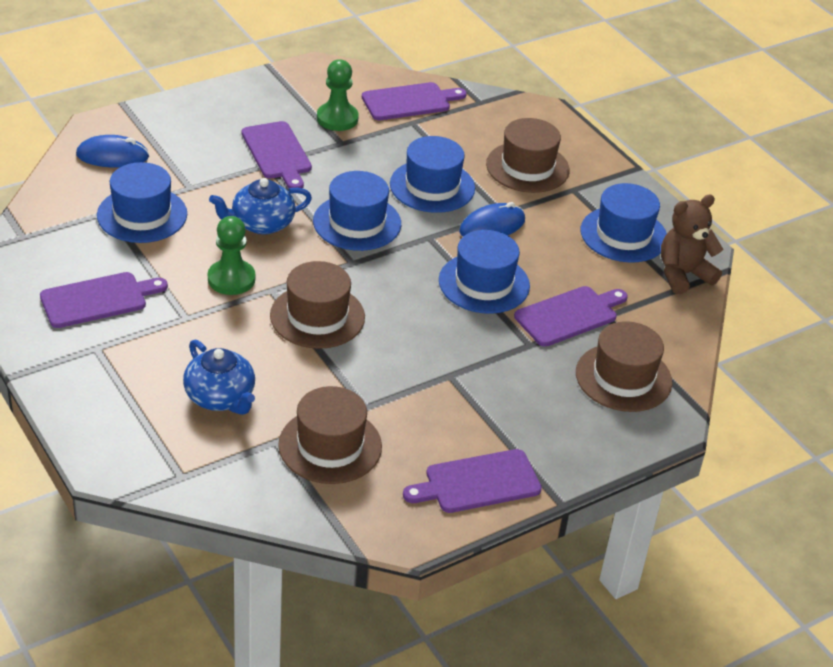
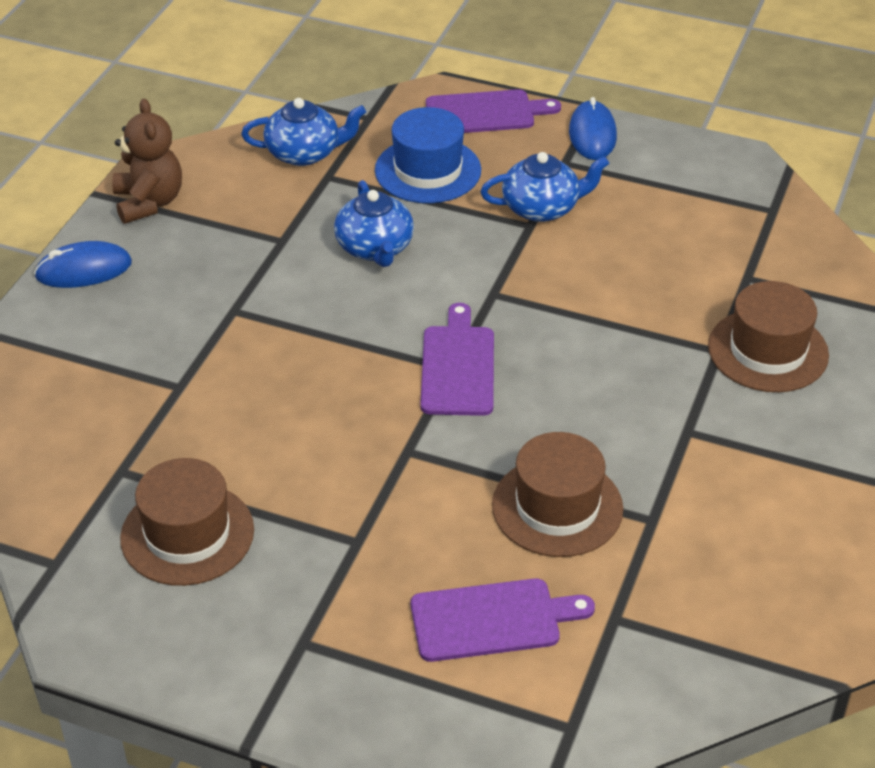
blue hat: [97,162,187,243] [313,171,401,251] [390,136,475,213] [439,230,530,314] [580,183,667,263] = 5 -> [375,107,481,203] = 1
blue teapot: [183,340,255,415] [209,178,312,235] = 2 -> [241,98,366,166] [334,180,414,267] [480,152,609,222] = 3
brown hat: [270,261,365,349] [278,386,382,484] [486,118,570,193] [576,321,672,412] = 4 -> [120,458,254,586] [492,432,623,557] [708,281,829,392] = 3
green pawn: [208,216,255,295] [317,59,359,131] = 2 -> none = 0
purple cutting board: [40,272,168,328] [241,121,312,188] [362,82,467,120] [403,449,542,513] [514,286,628,347] = 5 -> [411,578,595,662] [420,303,494,416] [426,89,561,133] = 3

